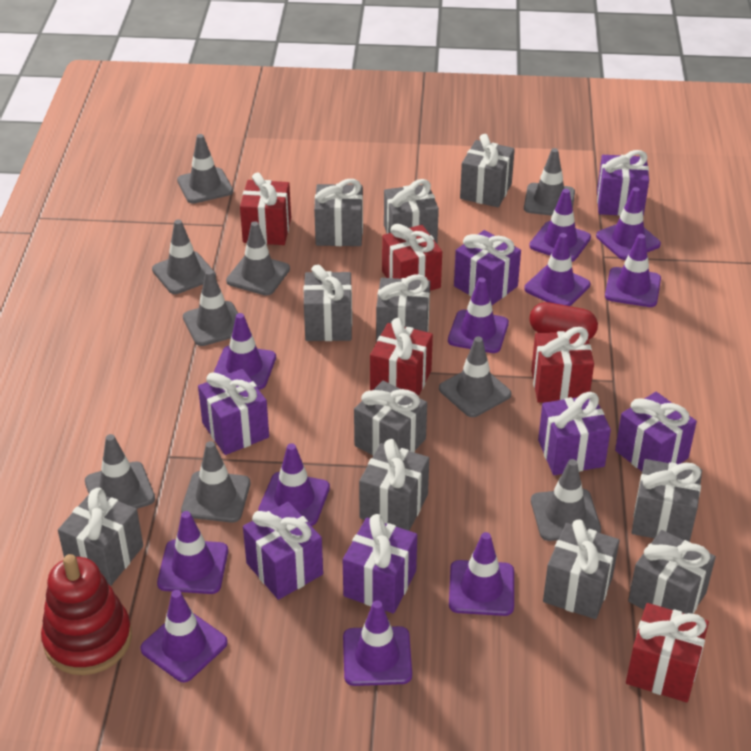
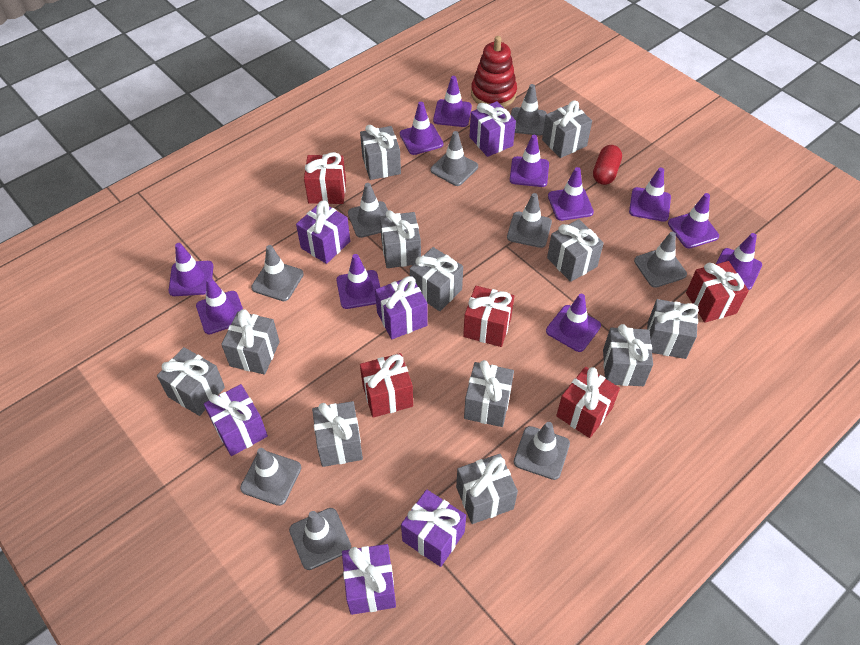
grey gift: [58,488,143,586] [304,265,352,341] [314,179,363,246] [354,381,427,455] [359,439,429,531] [376,274,430,343] [384,179,439,243] [460,134,515,207] [543,519,619,619] [628,530,716,614] [632,459,702,542] = 11 -> [157,347,225,416] [221,309,280,375] [312,401,363,467] [360,125,401,180] [380,210,421,268] [410,247,463,311] [456,454,518,524] [464,360,514,427] [542,100,592,158] [547,219,604,282] [603,324,653,386] [647,299,699,359] = 12
purple gift: [198,369,269,455] [243,502,323,600] [343,514,417,613] [454,230,521,305] [538,392,611,475] [597,150,649,216] [615,392,697,471] = 7 -> [204,384,268,456] [296,200,350,264] [342,544,396,615] [375,276,427,339] [401,490,466,567] [470,101,516,157] = 6

